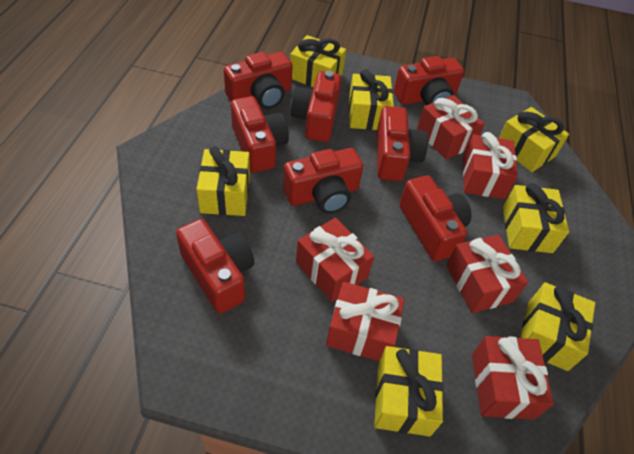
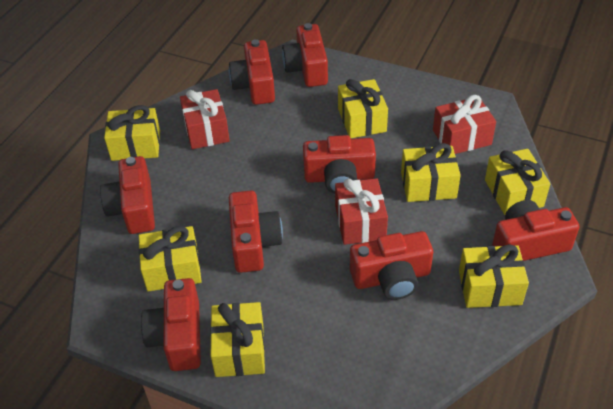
red gift: [296,218,374,302] [326,282,404,361] [417,95,485,159] [446,235,528,313] [463,132,518,199] [472,336,554,419] = 6 -> [180,89,230,149] [335,178,388,245] [433,95,496,154] = 3

